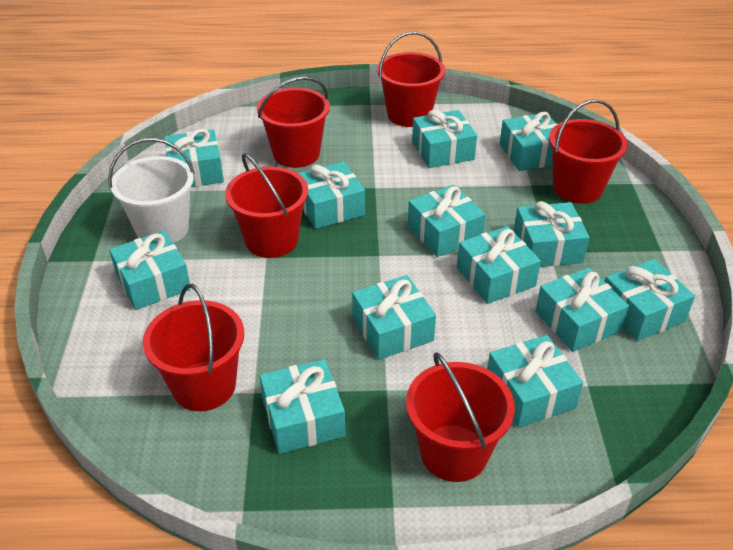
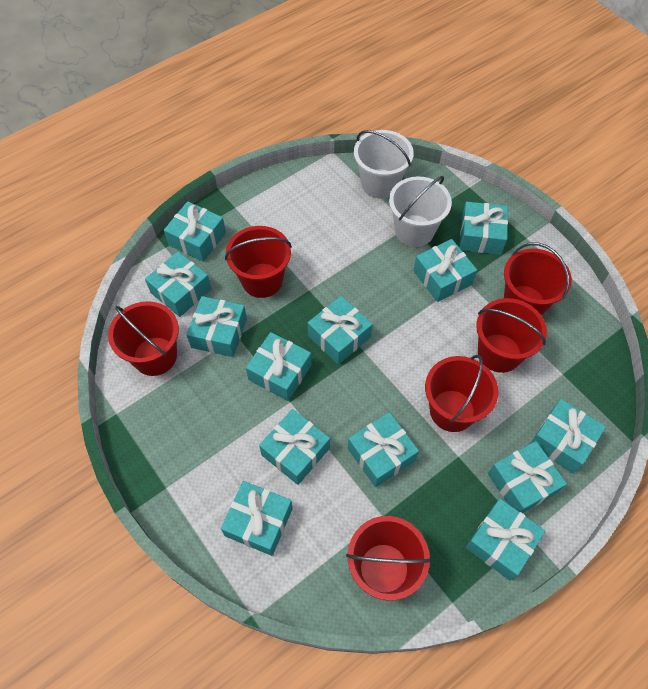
white bucket: [108,138,195,243] = 1 -> [354,130,414,199] [389,176,452,247] = 2

